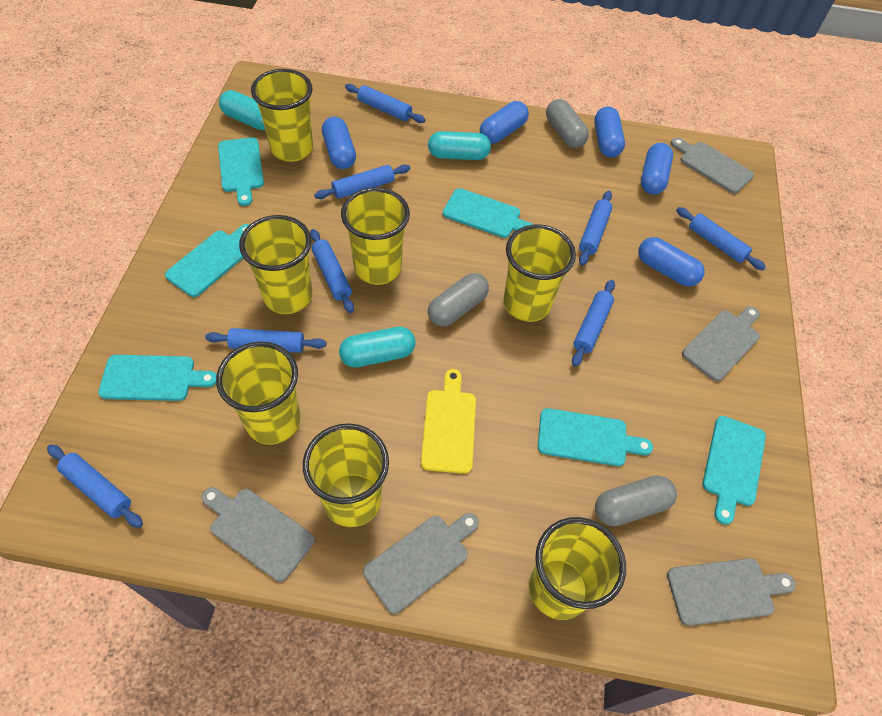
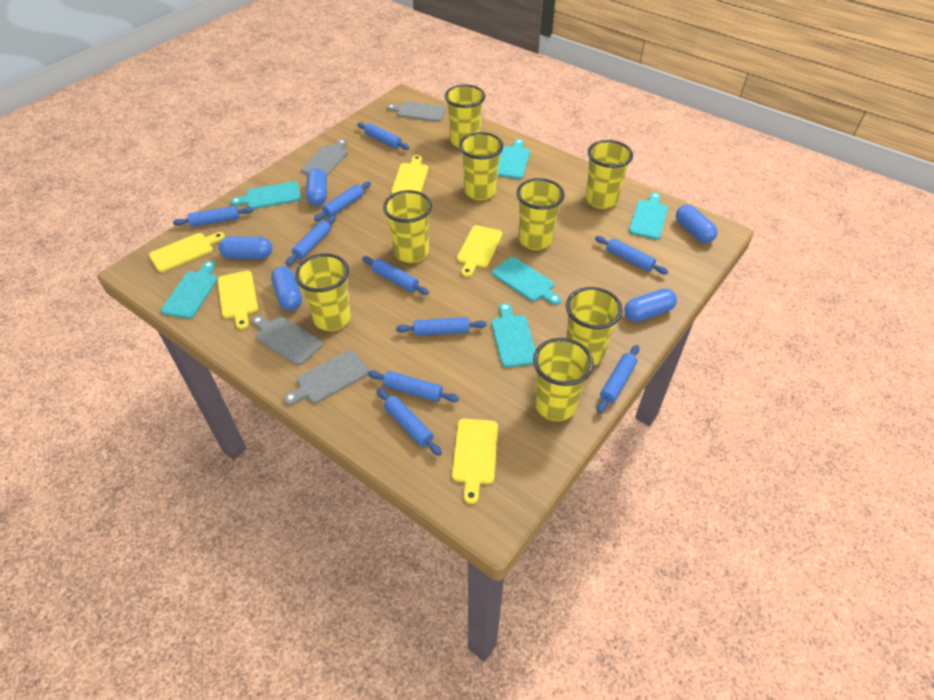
blue rolling pin: [47,444,143,528] [205,328,326,353] [310,229,354,313] [314,165,410,199] [345,84,425,123] [572,280,615,367] [579,191,612,266] [676,207,766,270] = 8 -> [173,206,254,227] [286,215,336,265] [314,181,371,221] [357,122,409,150] [362,256,429,295] [368,370,459,402] [377,388,442,456] [396,317,487,336] [595,236,668,274] [597,345,639,413] = 10
grey capsule: [428,273,489,327] [546,99,589,148] [595,475,677,526] = 3 -> none = 0
grey cutting board: [201,487,315,582] [363,513,479,614] [667,558,796,626] [671,137,754,194] [682,306,760,381] = 5 -> [252,315,323,366] [284,350,369,405] [301,139,348,176] [387,101,446,122] = 4
turquoise capsule: [219,90,265,130] [339,327,416,368] [428,131,491,160] = 3 -> none = 0
yellow cup: [216,342,301,445] [239,215,313,314] [251,69,313,162] [303,423,389,527] [341,188,410,285] [503,224,576,322] [529,517,626,620] = 7 -> [295,254,351,331] [383,190,432,263] [445,84,486,148] [459,132,503,201] [516,178,565,250] [533,338,594,421] [566,287,623,366] [585,140,633,209] = 8
yellow cutting board: [421,369,476,474] = 1 -> [149,232,225,272] [217,271,258,329] [391,155,428,194] [452,419,498,504] [457,225,502,277] = 5

